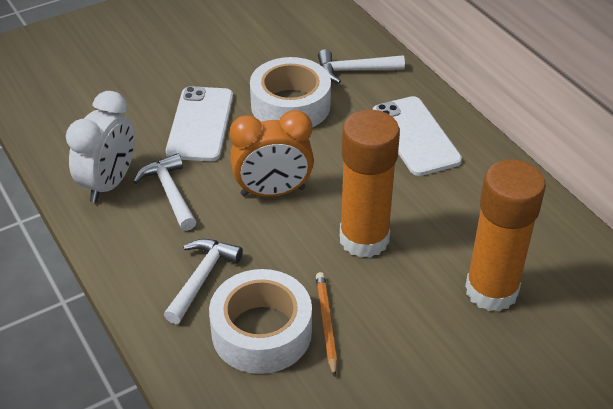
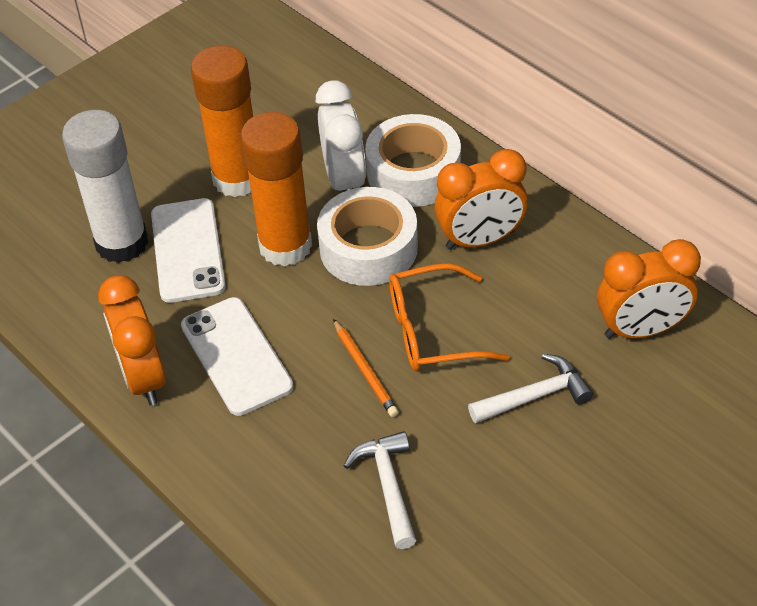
orange clock: [229,110,314,197] = 1 -> [98,275,166,406] [434,149,528,250] [597,239,701,339] = 3
orange glasses: none = 0 -> [389,263,510,371] = 1
white glue stick: none = 0 -> [62,110,148,263] = 1
white hammer: [133,153,196,231] [164,239,243,324] [318,49,405,84] = 3 -> [344,431,416,549] [468,354,593,423] = 2

